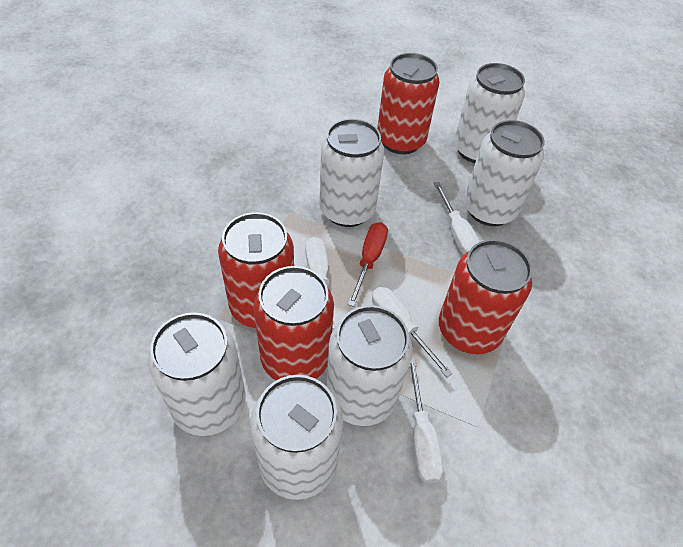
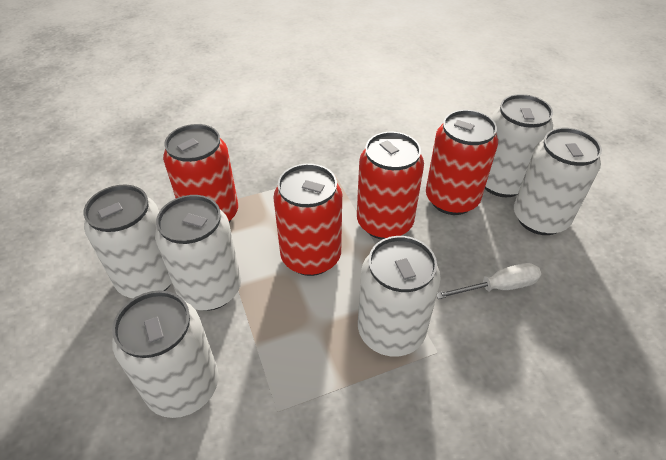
red screwdriver: [348,222,388,307] = 1 -> none = 0
white screwdriver: [305,237,335,329] [372,287,452,377] [409,358,443,483] [434,182,480,254] = 4 -> [437,263,541,299] = 1

